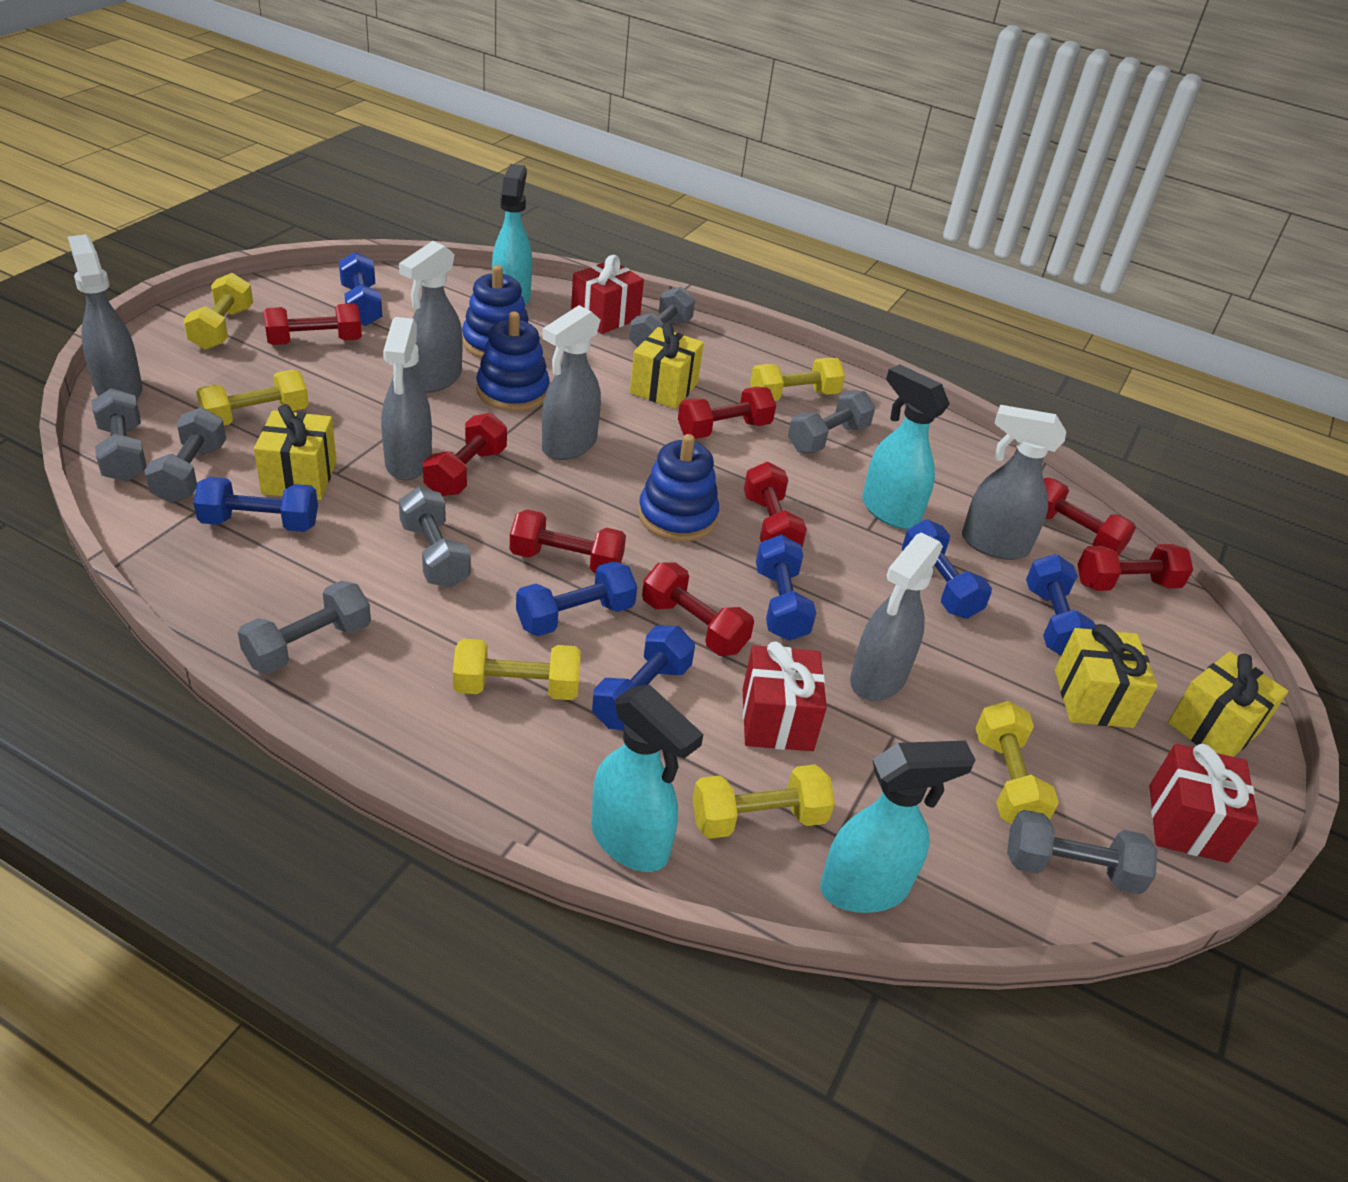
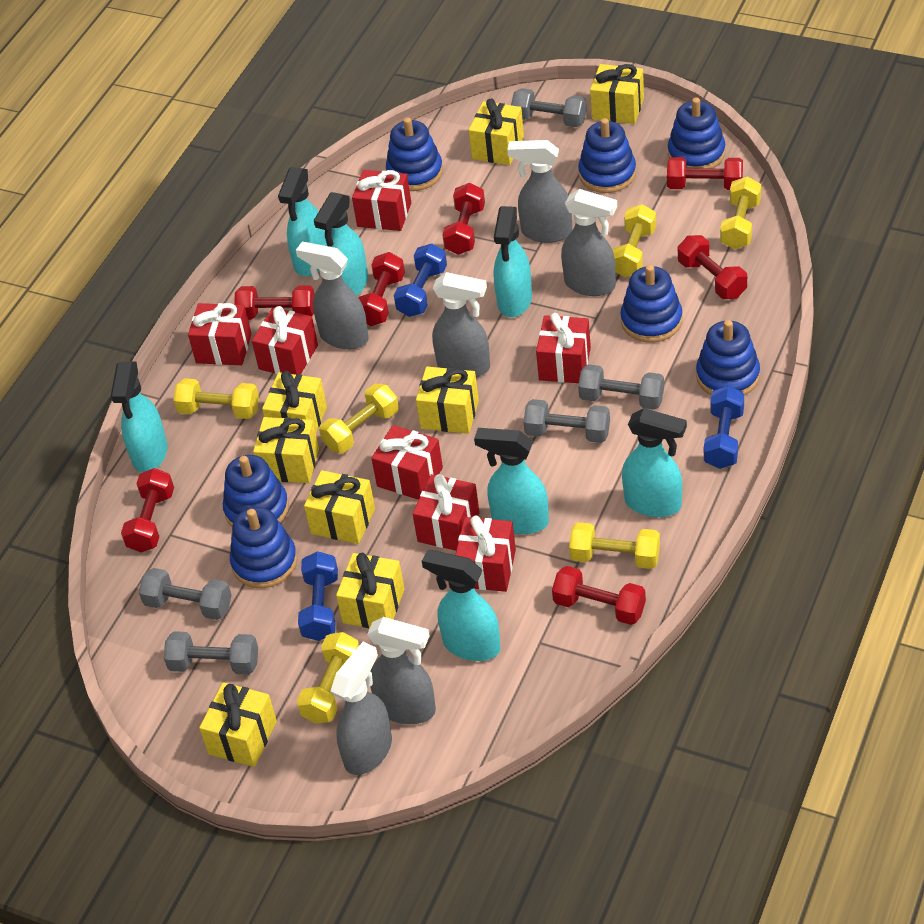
blue dumbbell: [193,477,318,532] [339,252,382,326] [516,561,637,636] [592,626,695,730] [756,535,816,641] [902,519,992,619] [1026,554,1095,656] = 7 -> [298,551,338,641] [394,243,447,317] [704,386,744,469] = 3
blue stacking toy: [462,265,529,358] [476,312,550,411] [638,434,719,542] = 3 -> [223,455,289,527] [230,507,297,588] [386,117,443,191] [578,118,636,193] [620,265,682,343] [668,97,725,169] [696,320,760,396] = 7
grey dumbbell: [92,388,146,482] [144,407,226,503] [238,581,371,674] [399,487,471,588] [629,287,695,348] [788,391,875,453] [1007,810,1158,895] = 7 -> [139,568,232,620] [164,631,258,675] [511,88,587,127] [524,399,610,443] [578,364,664,410] = 5
red dumbbell: [263,303,362,345] [423,413,507,497] [510,509,626,573] [642,563,754,656] [678,387,776,439] [744,462,807,548] [1044,478,1136,556] [1077,544,1193,591] = 8 -> [121,468,174,553] [234,285,315,320] [358,252,405,326] [442,183,485,255] [552,566,646,625] [667,157,743,190] [678,235,747,299] = 7
red gift: [571,255,644,334] [742,642,827,751] [1149,744,1259,863] = 3 -> [188,303,252,365] [252,306,318,375] [352,170,411,231] [371,425,443,500] [413,474,480,551] [455,515,516,592] [536,313,591,383] = 7
turquoise spray bottle: [492,164,532,306] [591,685,703,872] [820,741,975,913] [862,364,950,529] = 4 -> [111,362,168,473] [278,167,327,276] [314,192,368,296] [422,550,501,661] [474,428,549,534] [494,206,532,317] [622,408,687,517] = 7
yellow gift: [254,404,337,500] [630,322,704,409] [1055,624,1157,728] [1168,652,1288,757] = 4 -> [199,682,277,767] [253,417,319,483] [262,371,327,433] [304,470,375,544] [336,553,405,628] [416,366,479,434] [469,98,524,165] [590,64,644,124] = 8

